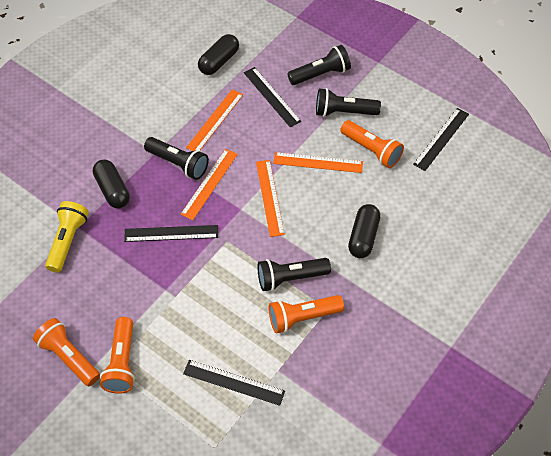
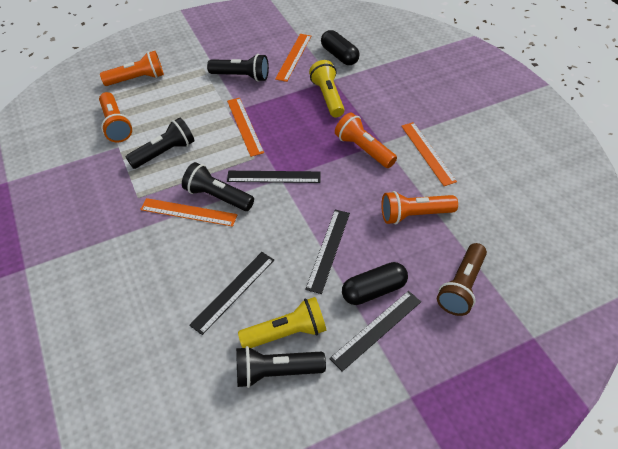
black capsule: [93,160,130,209] [198,34,239,75] [348,204,380,258] = 3 -> [321,30,360,65] [342,262,408,305] = 2
brown flashlight: none = 0 -> [437,243,487,316] = 1
yellow flashlight: [45,201,89,273] = 1 -> [238,297,326,348] [309,60,345,117] = 2

